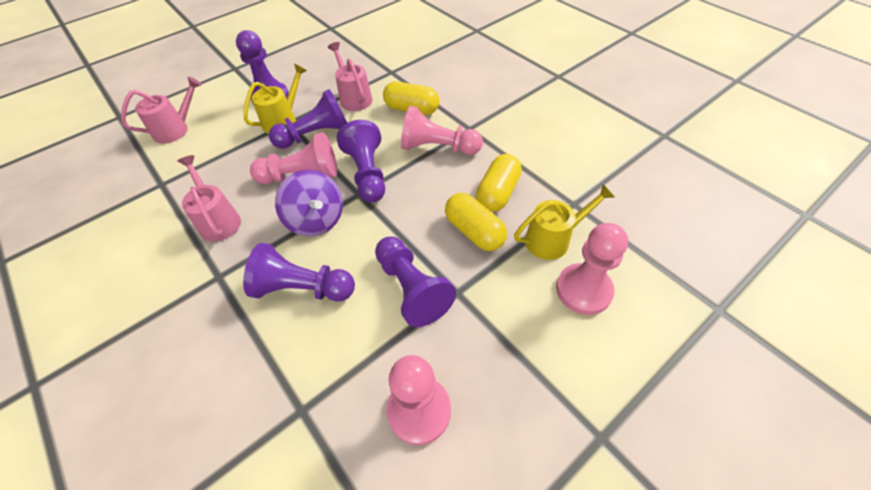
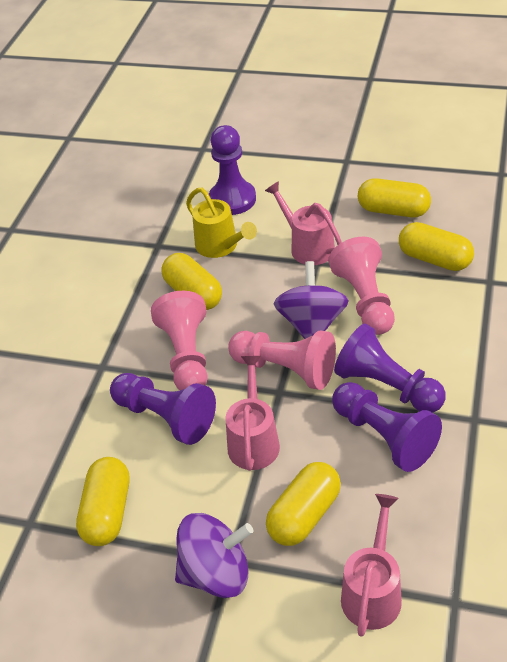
pink pawn: [250,132,337,184] [386,355,451,445] [401,105,483,155] [556,223,628,315] = 4 -> [151,291,208,390] [228,330,336,390] [328,237,395,335] = 3
purple pawn: [236,30,289,105] [243,243,355,302] [269,89,347,149] [337,120,385,202] [375,237,456,327] = 5 -> [110,373,216,445] [209,125,256,215] [332,382,442,472] [334,324,446,413] = 4
purple spinning top: [275,170,343,237] = 1 -> [175,513,253,598] [274,261,348,339] = 2
yellow capsule: [383,81,440,115] [445,193,507,251] [476,154,522,212] = 3 -> [76,457,129,546] [161,253,222,310] [266,462,341,546] [358,178,431,217] [399,222,474,271] = 5
yellow watering can: [244,64,307,134] [514,184,615,260] = 2 -> [186,188,257,258] = 1

